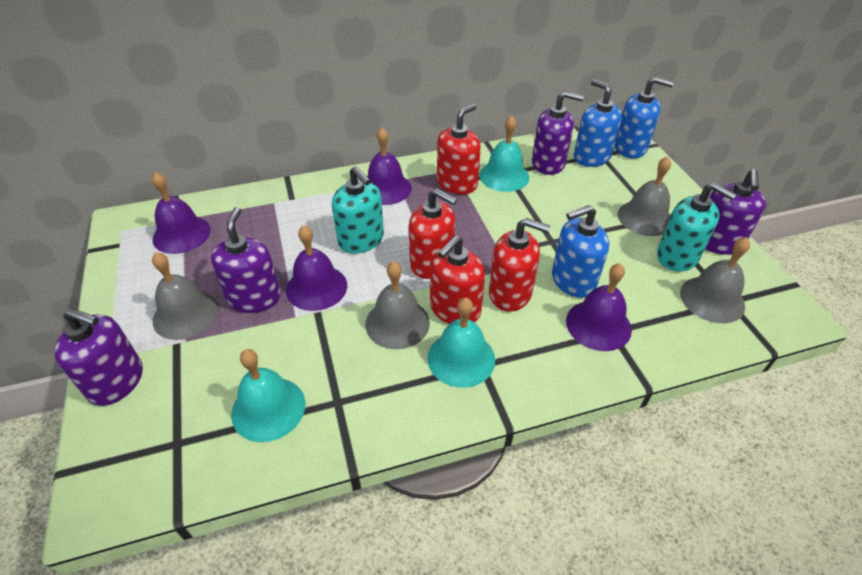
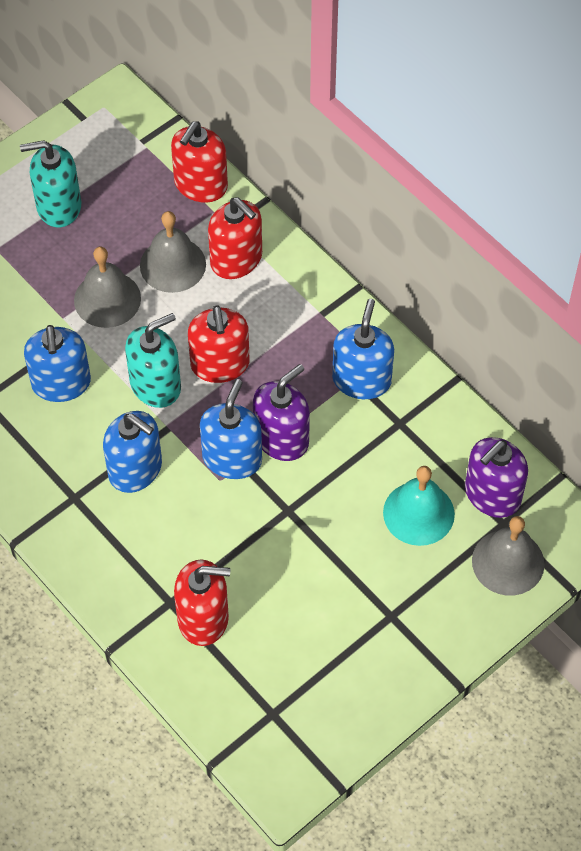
blue soap dispenser: [552,205,609,298] [574,79,622,167] [615,77,674,158] = 3 -> [24,325,91,402] [103,411,162,493] [200,379,262,479] [332,299,394,399] = 4
grey bell: [152,252,219,340] [365,261,430,349] [618,156,671,236] [680,237,750,323] = 4 -> [74,247,141,328] [140,211,206,293] [472,516,544,596] = 3
purple bell: [152,172,211,254] [286,225,347,311] [368,128,412,205] [566,263,632,351] = 4 -> none = 0
purple soap dispenser: [55,308,143,406] [211,207,281,313] [532,91,584,175] [705,169,766,255] = 4 -> [253,364,310,461] [465,437,528,518] = 2
turquoise bell: [231,349,305,442] [428,298,495,388] [479,115,529,192] = 3 -> [383,466,455,546] = 1

